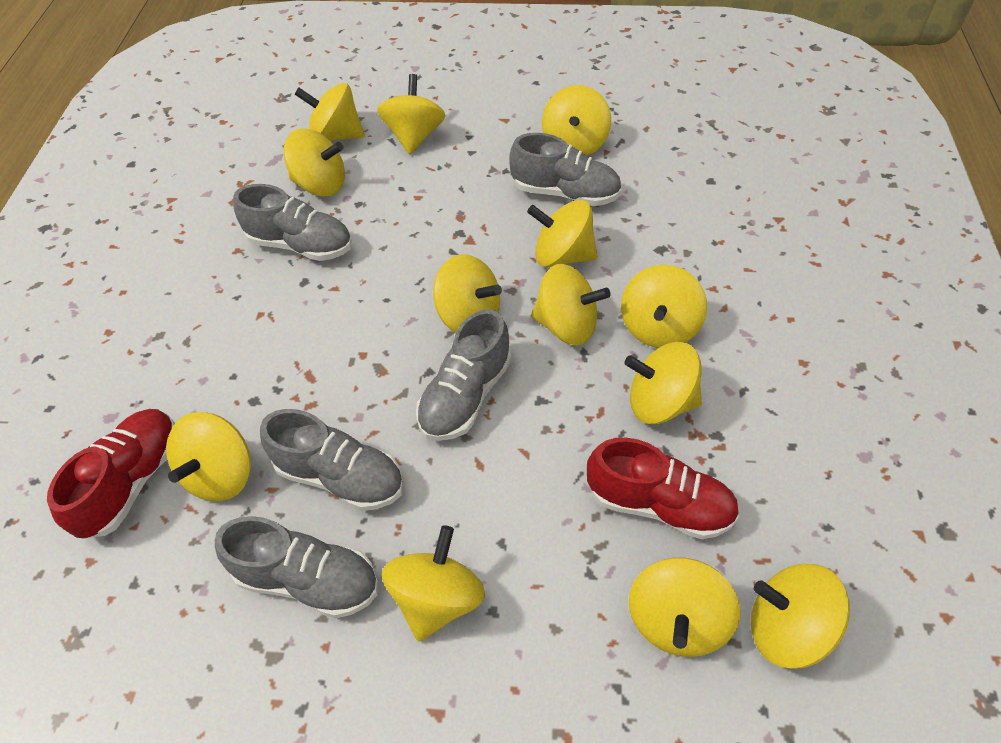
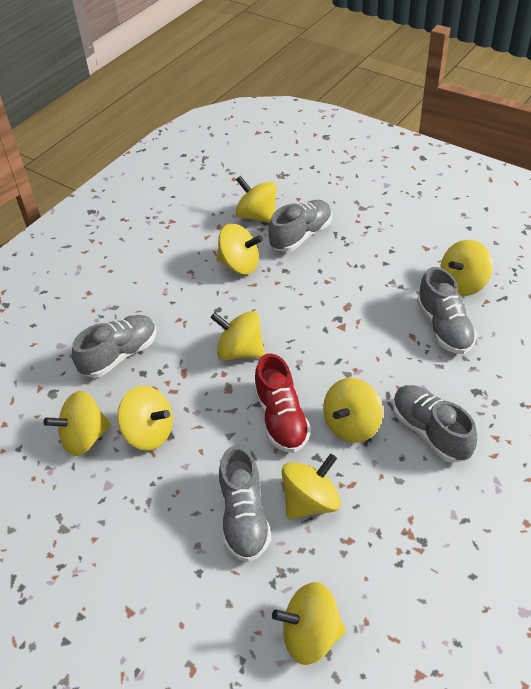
red shoe: [47,409,175,539] [587,438,739,539] = 2 -> [254,353,311,453] = 1
yellow spinning top: [166,412,251,501] [283,128,345,197] [295,83,365,141] [377,74,445,154] [382,525,485,642] [433,254,502,333] [527,200,598,267] [531,264,611,345] [542,85,611,156] [621,265,707,348] [624,342,702,424] [629,558,741,657] [751,564,850,669] = 13 -> [44,391,111,456] [117,386,173,451] [210,311,265,360] [216,224,263,274] [235,176,277,223] [272,582,346,665] [282,454,341,519] [323,378,383,443] [440,240,493,296] = 9

